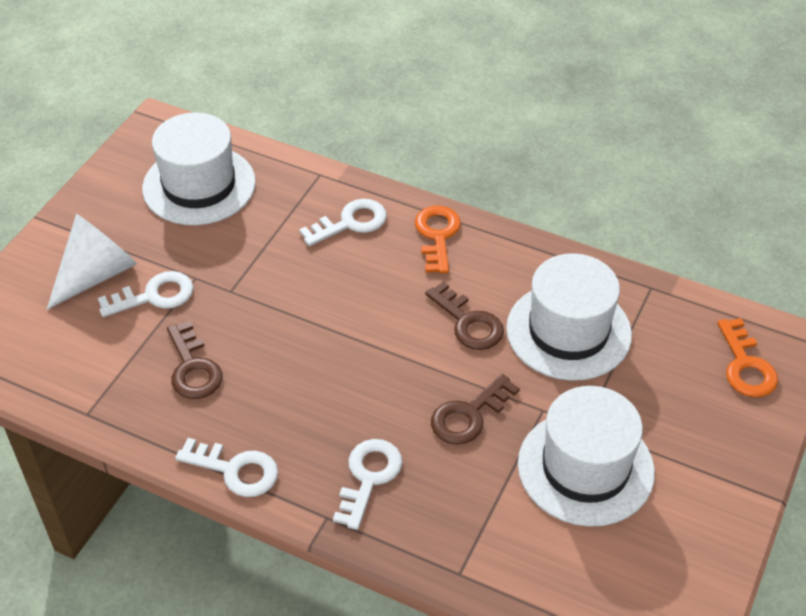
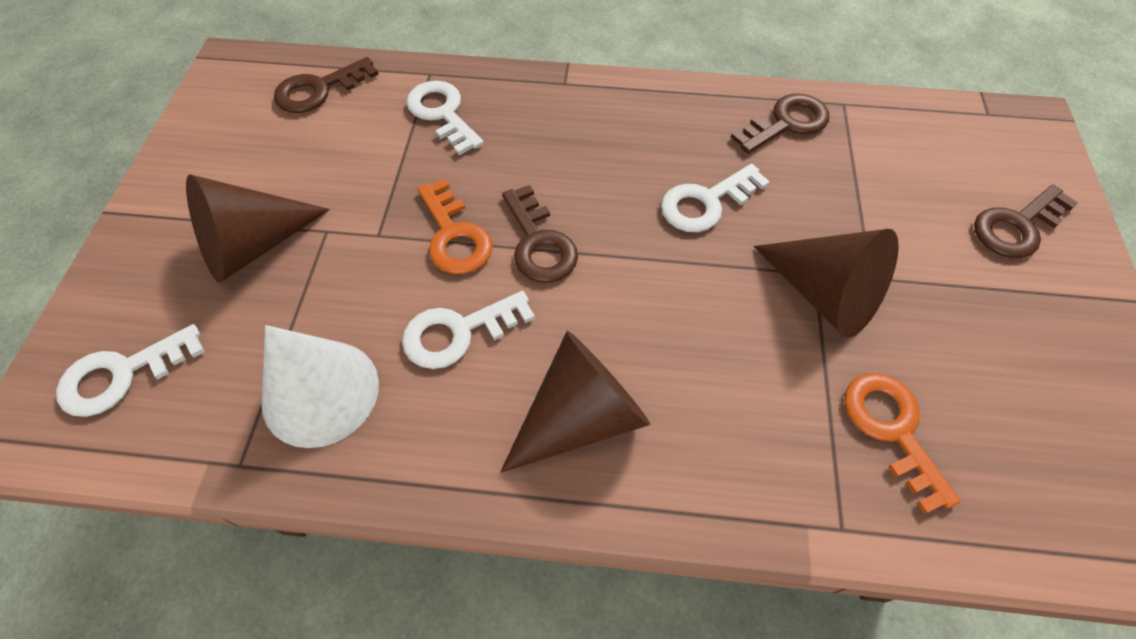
brown cone: none = 0 -> [186,175,330,283] [500,330,650,473] [754,229,899,338] = 3
brown key: [167,321,223,399] [425,281,504,350] [431,374,520,445] = 3 -> [274,57,379,113] [502,185,578,283] [731,93,829,154] [974,185,1078,258] = 4
white hat: [142,112,256,225] [506,253,632,381] [518,386,655,527] = 3 -> none = 0

